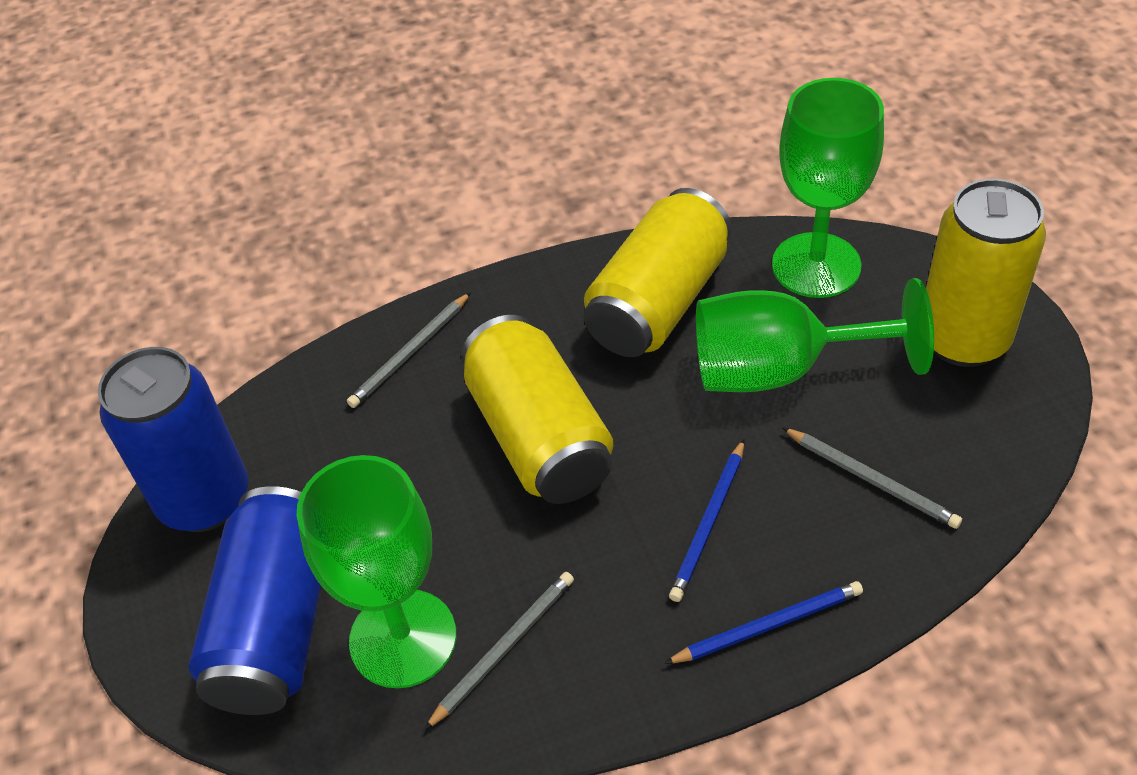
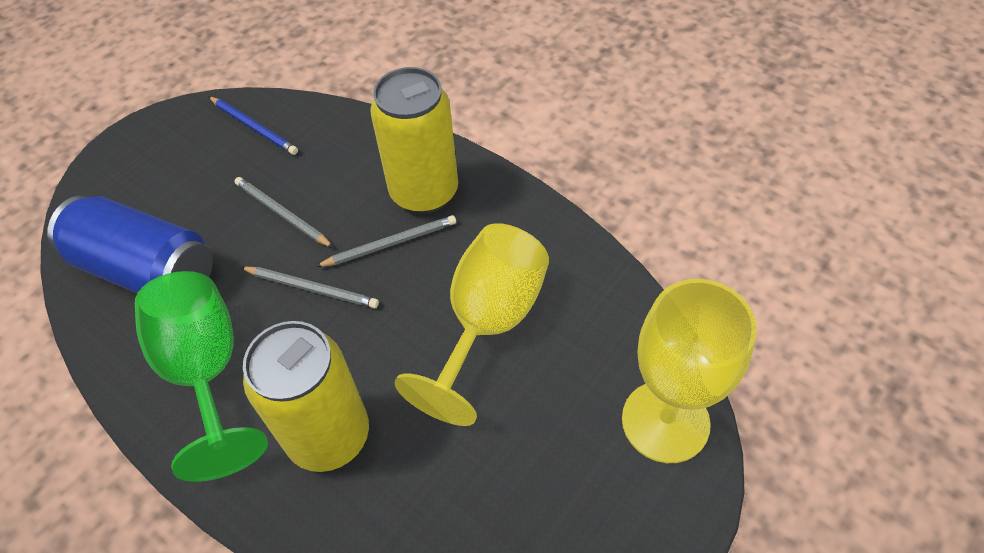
blue can: [98,347,248,532] [188,486,321,715] = 2 -> [47,196,213,294] = 1
blue pencil: [664,581,863,664] [669,439,744,602] = 2 -> [208,96,298,155] = 1
green goblet: [297,455,456,688] [696,278,934,392] [772,78,884,298] = 3 -> [135,271,268,482] = 1
yellow can: [461,315,613,504] [583,188,732,357] [926,179,1046,367] = 3 -> [243,321,369,472] [370,67,458,214] = 2
yellow goblet: none = 0 -> [395,223,549,426] [622,279,757,463] = 2

